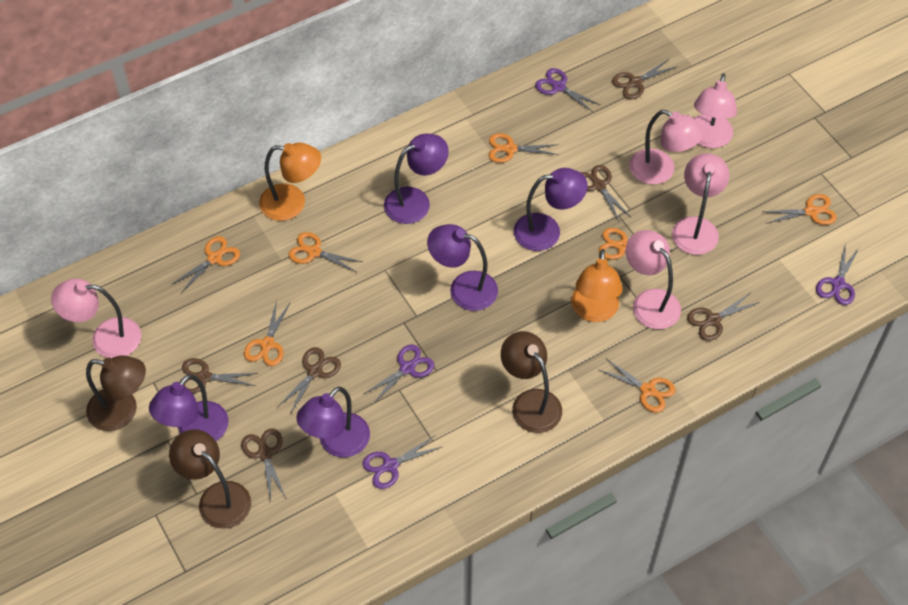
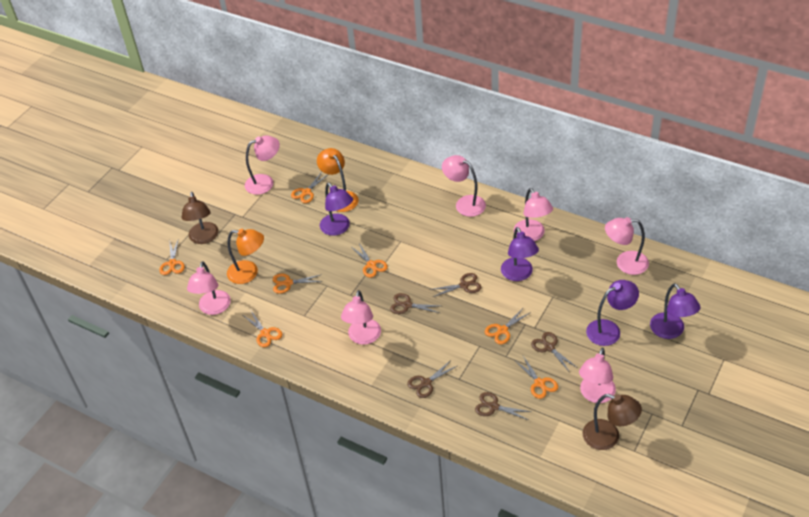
brown lamp: [86,355,146,431] [169,429,251,529] [501,331,562,433] = 3 -> [181,192,218,244] [583,394,642,450] = 2
brown scissors: [180,358,258,393] [241,428,286,501] [279,347,341,414] [581,165,631,223] [612,59,677,99] [687,293,760,341] = 6 -> [390,293,439,314] [407,360,457,398] [430,273,481,297] [475,392,531,420] [531,332,578,371] = 5
pink lamp: [51,278,141,358] [626,230,681,329] [629,110,704,184] [672,153,729,255] [694,73,737,148] = 5 -> [187,261,231,315] [245,135,280,195] [341,290,381,345] [442,155,486,217] [514,188,553,241] [579,347,616,403] [605,217,649,275] = 7
purple lamp: [149,374,228,441] [296,386,370,457] [384,134,449,224] [427,224,498,311] [514,168,588,251] = 5 -> [320,183,353,236] [501,227,539,281] [586,280,639,346] [650,283,700,339] = 4
purple scissors: [362,436,442,489] [363,345,435,404] [535,68,601,112] [816,243,859,305] = 4 -> none = 0

